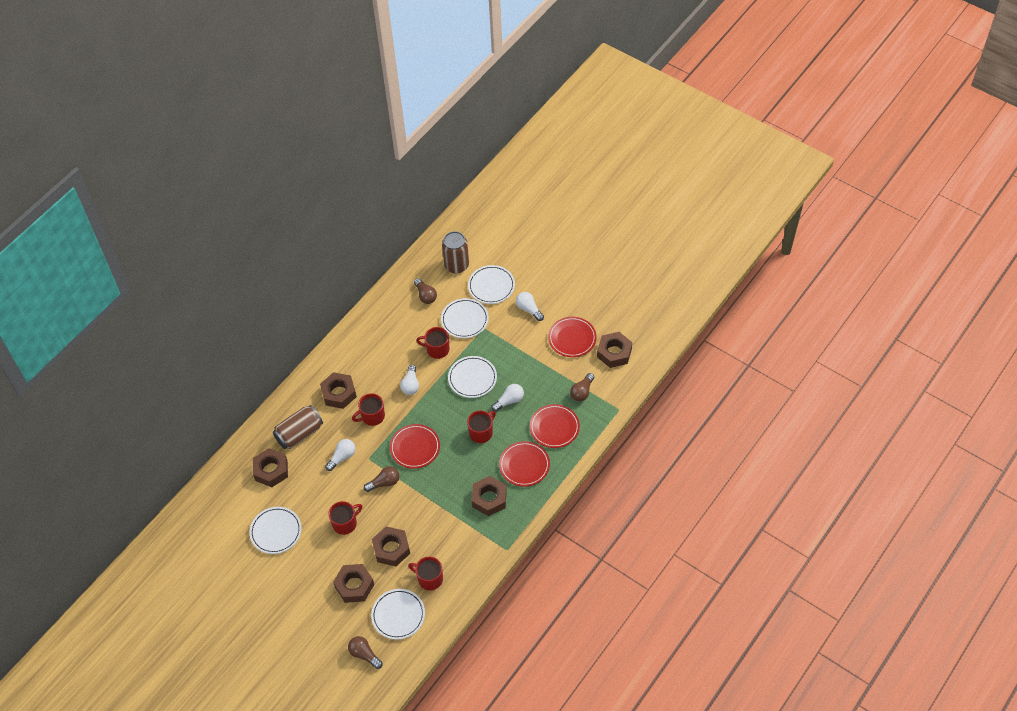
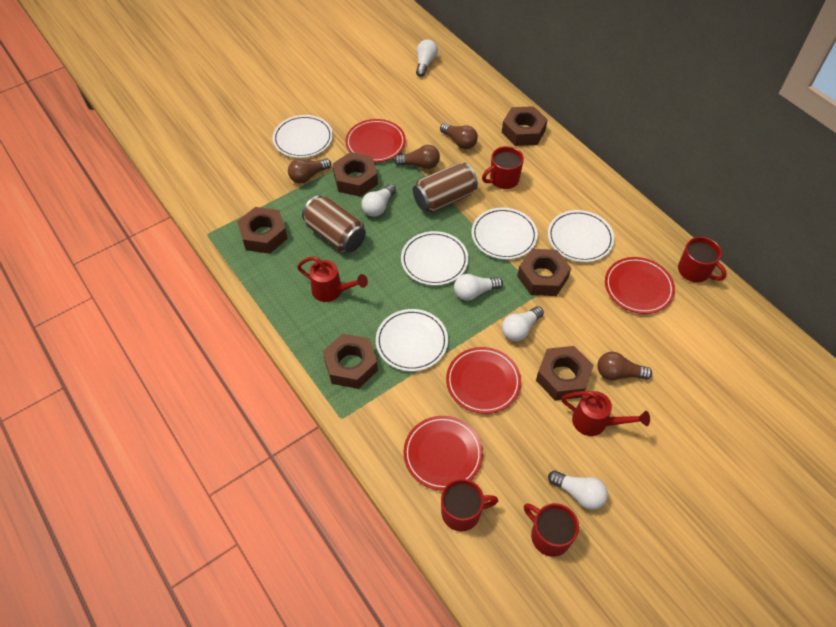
red mug: [328,501,362,535] [352,393,385,426] [408,557,443,591] [416,327,450,359] [467,411,496,443] = 5 -> [441,479,498,531] [482,146,524,189] [524,503,579,557] [678,237,727,282] = 4
red watering can: none = 0 -> [297,256,368,302] [561,391,650,436] = 2
white light bulb: [325,439,356,471] [400,365,419,395] [491,384,524,412] [516,292,544,321] = 4 -> [361,184,396,217] [416,39,438,77] [454,274,503,301] [502,306,544,341] [548,470,608,510] = 5

